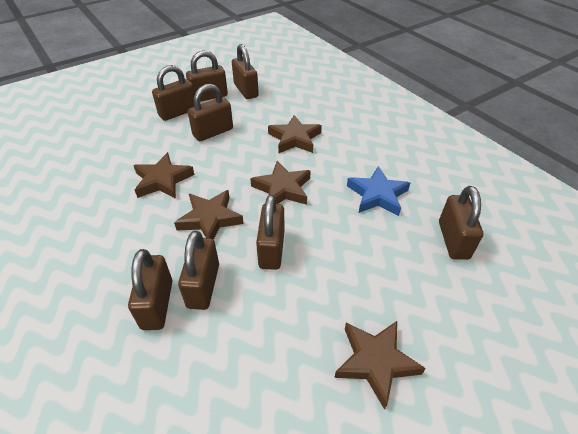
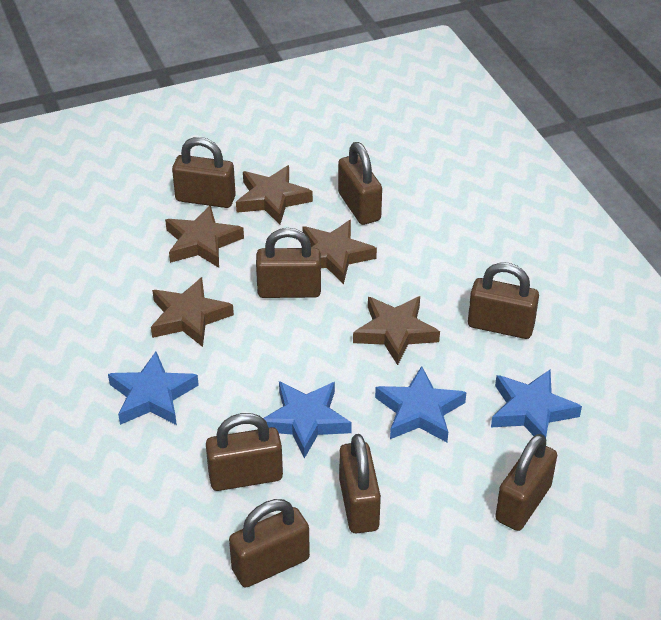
blue star: [347,166,410,216] = 1 -> [108,352,199,425] [263,381,352,459] [375,366,466,442] [491,370,582,438] = 4

